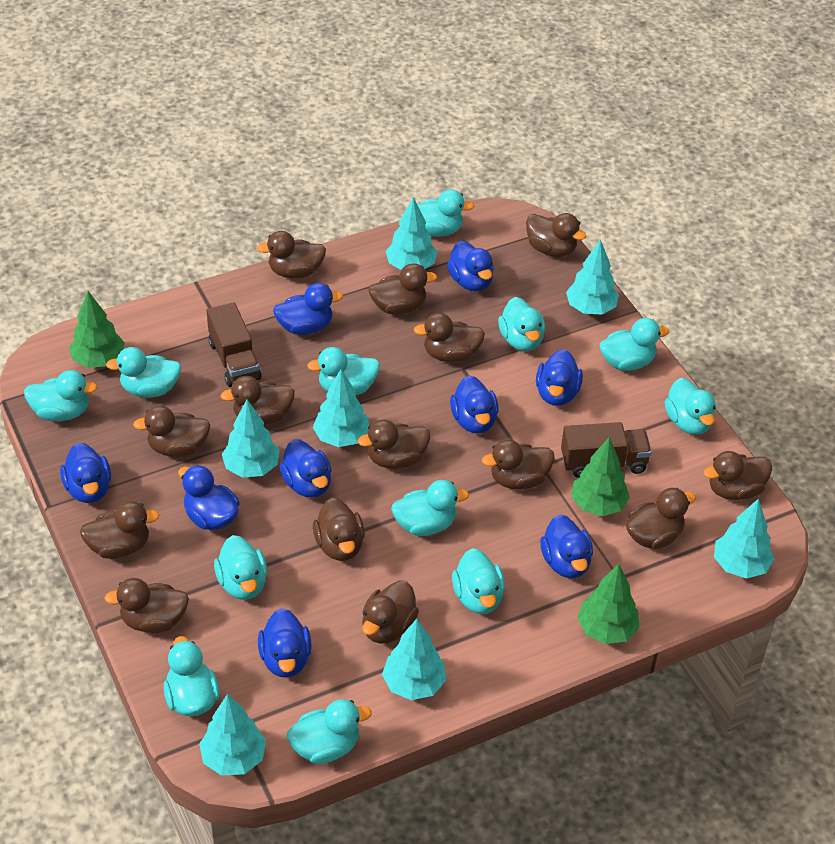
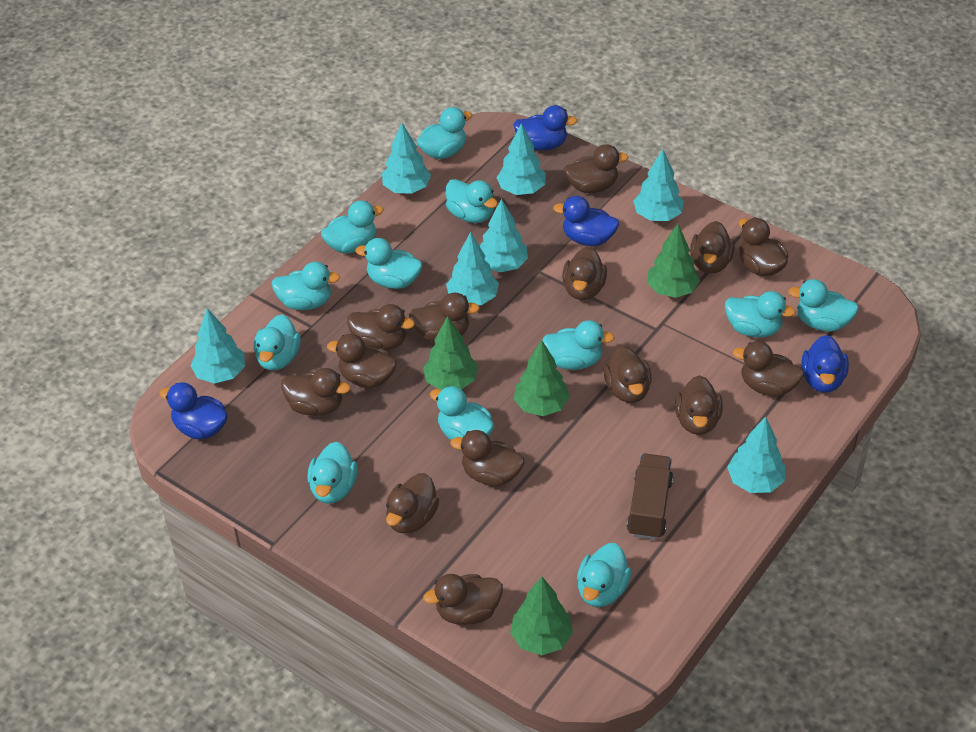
blue duck: [60,443,111,503] [178,465,240,530] [258,608,311,678] [273,283,343,335] [279,439,332,498] [447,241,494,291] [450,376,498,433] [536,349,583,406] [540,514,593,578] = 9 -> [159,382,228,439] [514,105,578,151] [553,196,619,246] [801,335,849,393] = 4
brown truck: [207,302,262,387] [561,422,652,478] = 2 -> [627,454,673,540] = 1
green tree: [69,291,125,368] [571,437,630,516] [577,564,640,644] = 3 -> [423,316,478,390] [510,577,573,655] [514,340,570,416] [647,224,700,298] = 4

